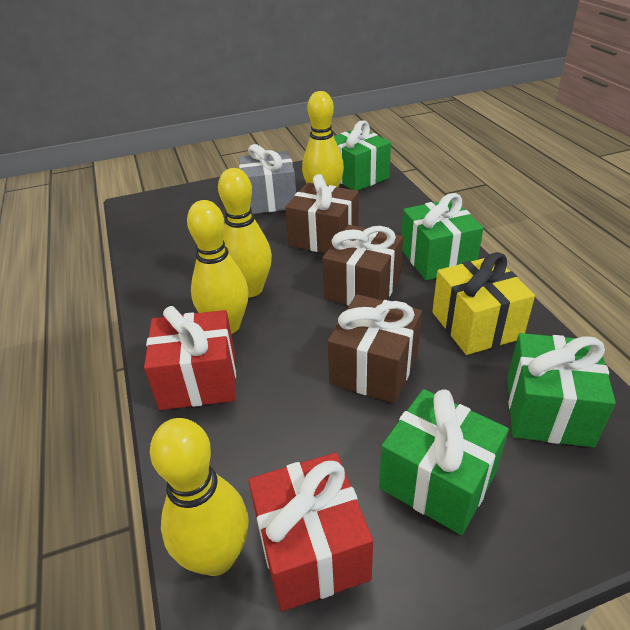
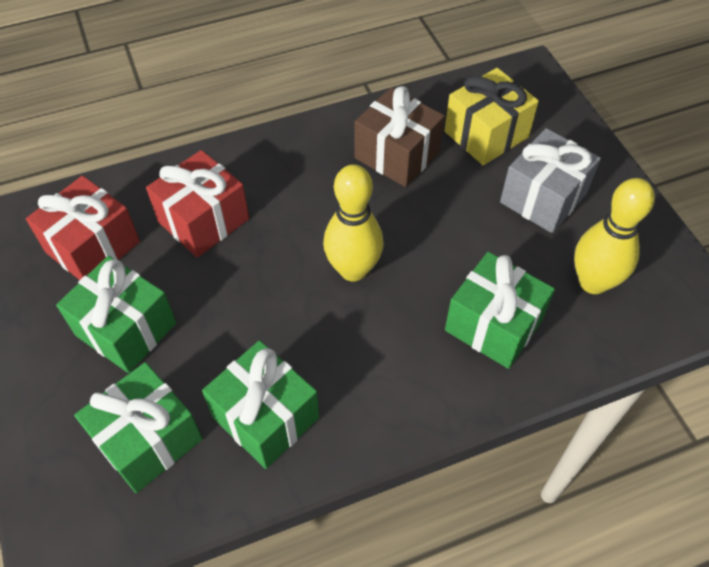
brown gift: [285,174,359,253] [322,225,403,306] [327,294,422,403] = 3 -> [354,86,445,187] = 1
yellow bowling pin: [150,418,249,576] [187,200,248,334] [218,168,272,297] [302,91,344,187] = 4 -> [323,164,384,282] [574,178,655,294] = 2

